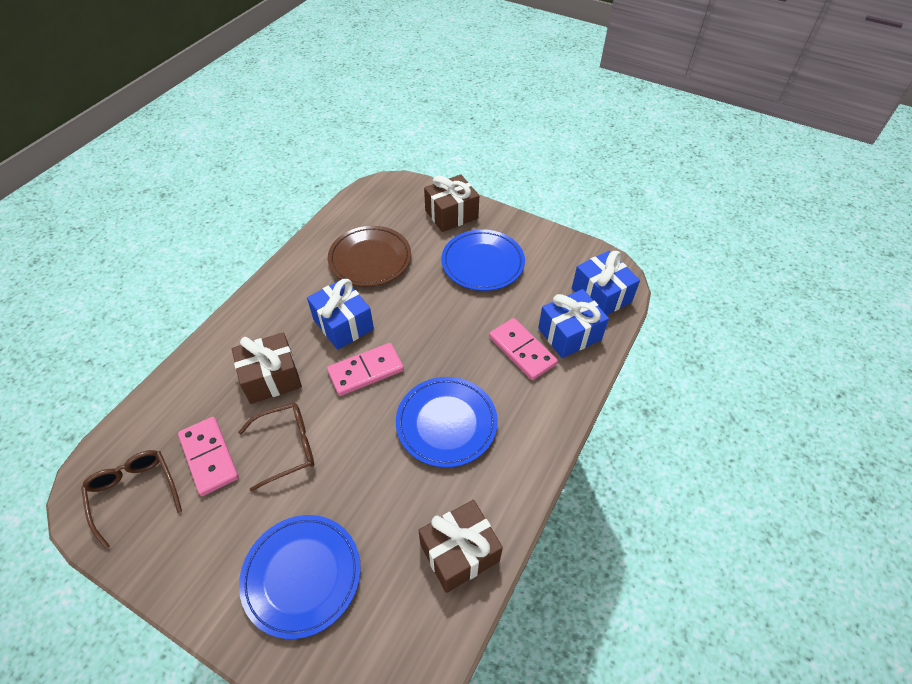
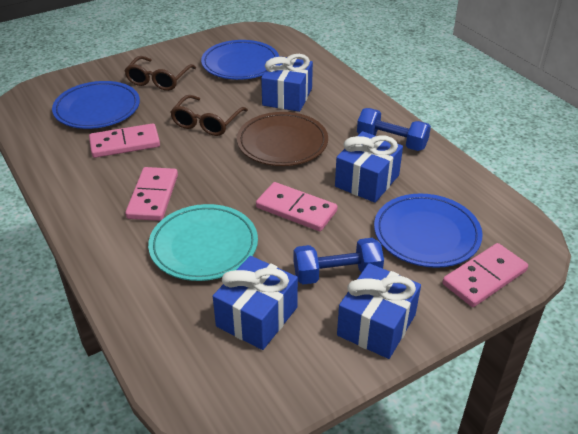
blue dumbbell: none = 0 -> [294,238,384,284] [357,108,431,151] = 2
blue gift: [307,278,374,350] [538,289,609,358] [572,251,640,315] = 3 -> [213,256,298,350] [261,54,313,112] [335,131,403,203] [337,263,421,359] = 4
brown gift: [232,332,302,404] [418,500,503,593] [424,174,479,232] = 3 -> none = 0
pink domino: [178,417,239,496] [327,343,404,396] [489,318,558,380] = 3 -> [89,123,160,158] [125,167,178,221] [256,182,338,231] [442,243,528,307] = 4
turquoise plate: none = 0 -> [148,204,258,281] = 1

